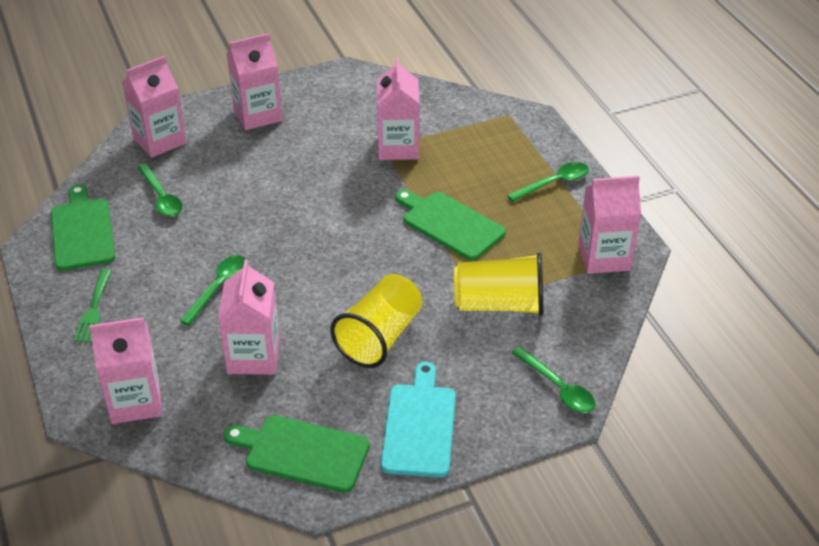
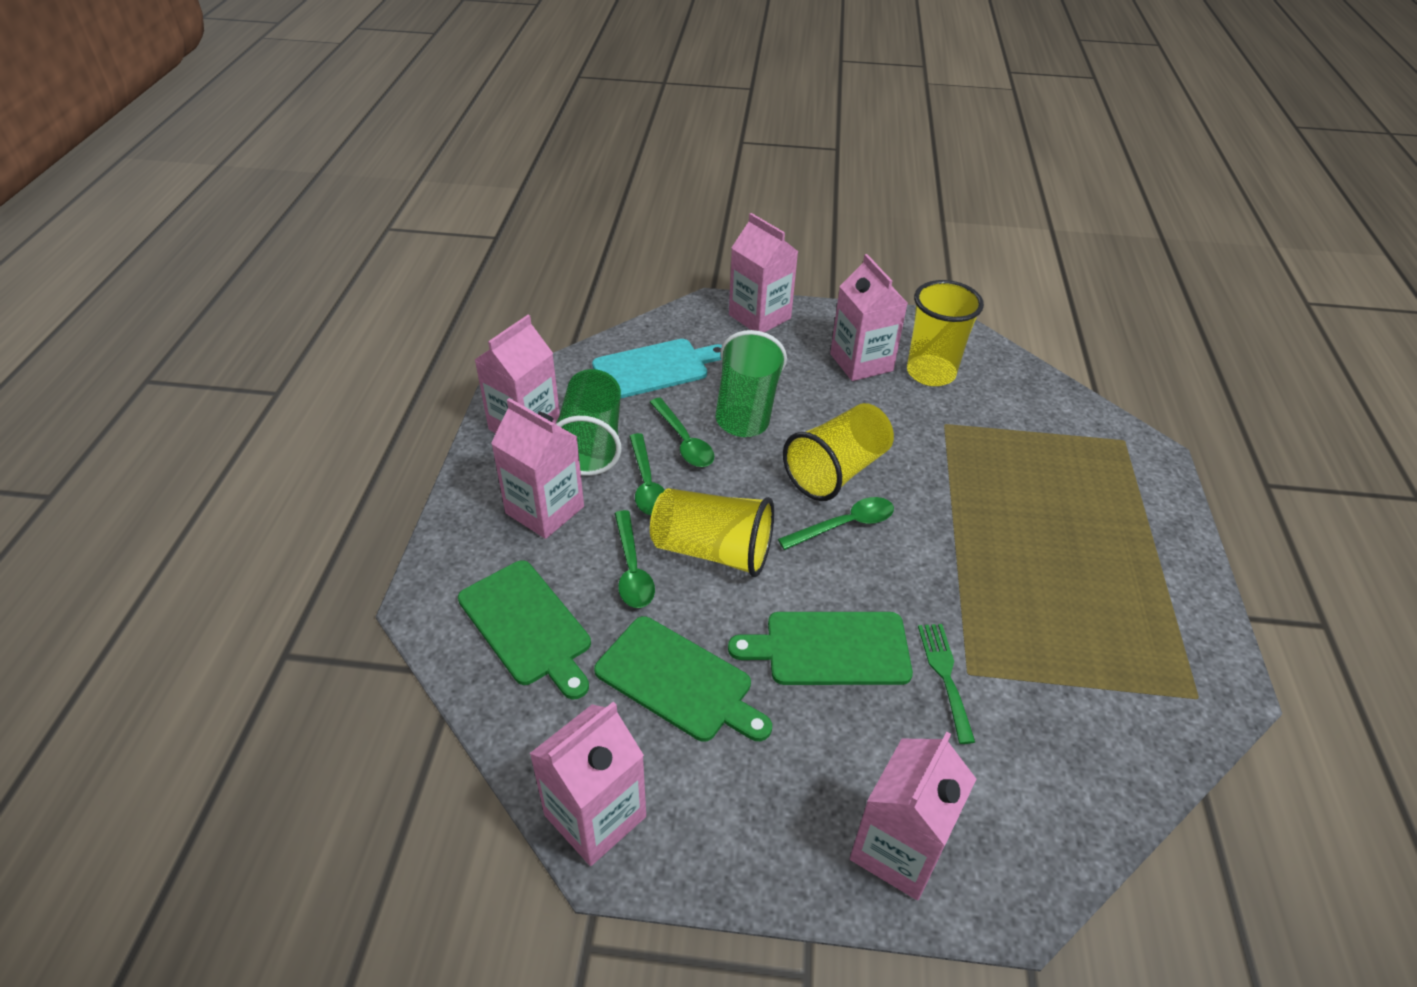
green cup: none = 0 -> [556,369,622,476] [716,330,787,437] = 2
yellow cup: [330,274,422,368] [454,253,543,316] = 2 -> [650,488,774,577] [783,403,894,501] [907,280,984,386] = 3

